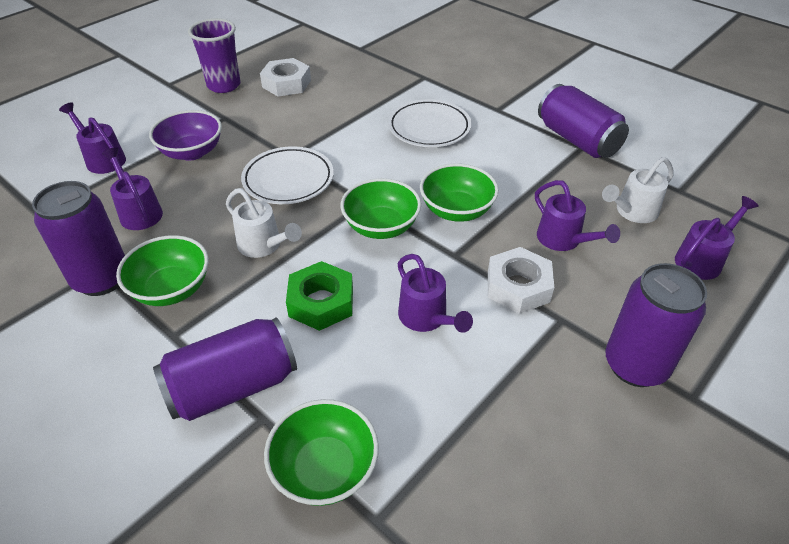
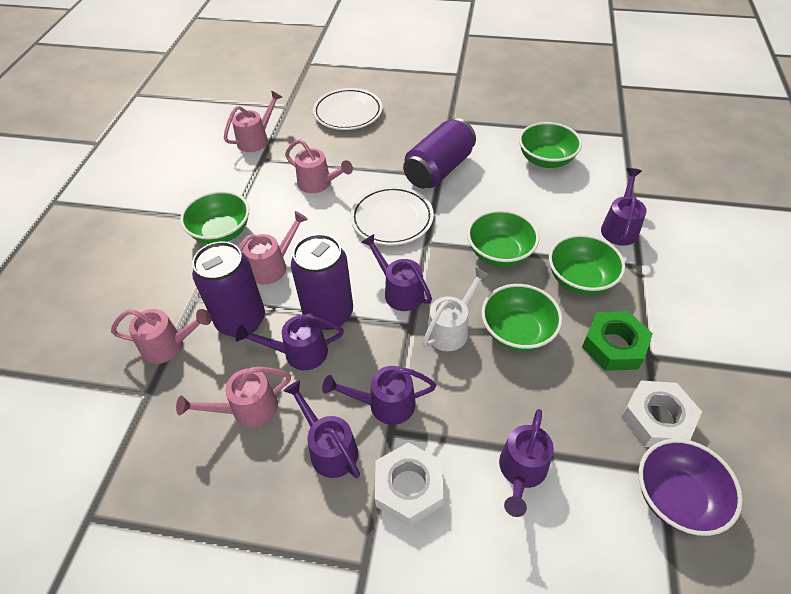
green bowl: [116,235,209,306] [264,399,379,506] [340,178,421,239] [420,163,499,222] = 4 -> [180,191,249,244] [467,210,539,267] [481,284,562,351] [519,122,582,168] [549,234,625,295] = 5
pink watering can: none = 0 -> [111,309,211,364] [176,367,291,427] [224,90,282,152] [239,211,308,284] [285,139,353,193] = 5
purple can: [32,181,125,296] [153,317,297,421] [538,84,629,158] [606,263,707,387] = 4 -> [192,241,265,337] [291,234,353,330] [403,118,476,188] = 3
purple cup: [188,18,241,93] = 1 -> none = 0
purple watering can: [59,102,126,174] [102,147,163,230] [397,254,473,333] [535,180,620,251] [675,196,759,280] = 5 -> [235,313,344,370] [283,380,360,478] [322,366,436,425] [361,234,432,311] [499,409,554,517] [601,168,647,246] = 6
white watering can: [226,188,302,258] [602,157,674,223] = 2 -> [423,267,490,351] = 1

